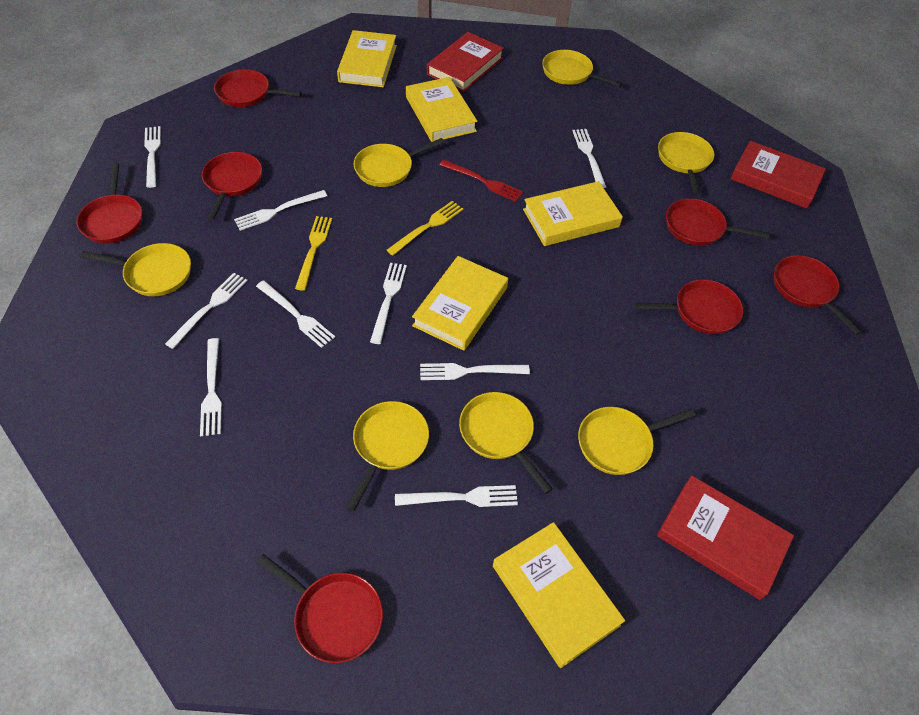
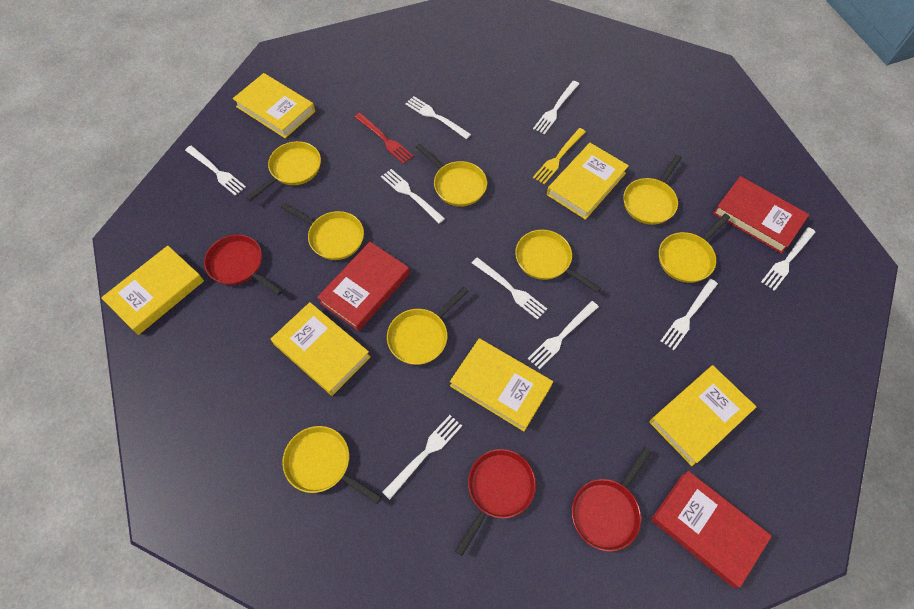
red pan: [77,163,142,243] [202,152,262,220] [214,69,302,107] [256,554,383,663] [635,280,743,334] [666,198,770,246] [774,255,862,335] = 7 -> [204,234,283,296] [455,449,536,556] [572,447,651,552] = 3
yellow book: [337,30,397,87] [406,77,477,142] [412,256,508,351] [493,522,625,668] [523,181,623,246] = 5 -> [101,246,204,335] [233,73,315,138] [271,302,370,396] [450,338,553,431] [547,143,629,220] [649,365,756,466] = 6
yellow fork: [295,216,332,291] [387,201,463,256] = 2 -> [533,128,586,184] = 1
yellow pan: [80,243,191,296] [346,401,429,511] [354,138,444,187] [459,392,553,494] [542,50,622,87] [578,407,696,475] [658,132,714,195] = 7 -> [246,141,321,201] [281,203,364,260] [282,426,382,504] [387,287,468,365] [416,144,487,207] [515,230,601,293] [623,155,682,225] [659,214,730,283] = 8

